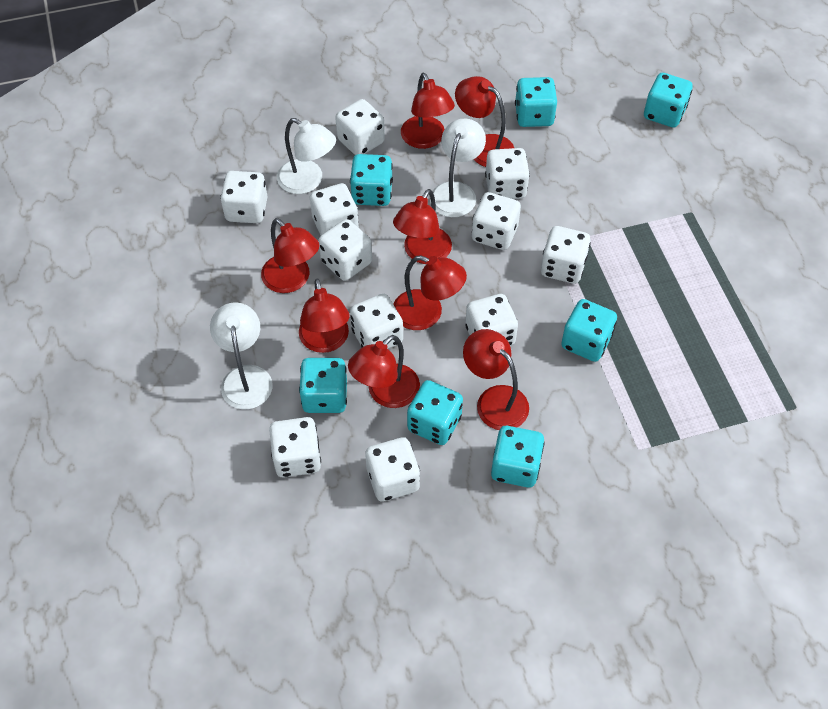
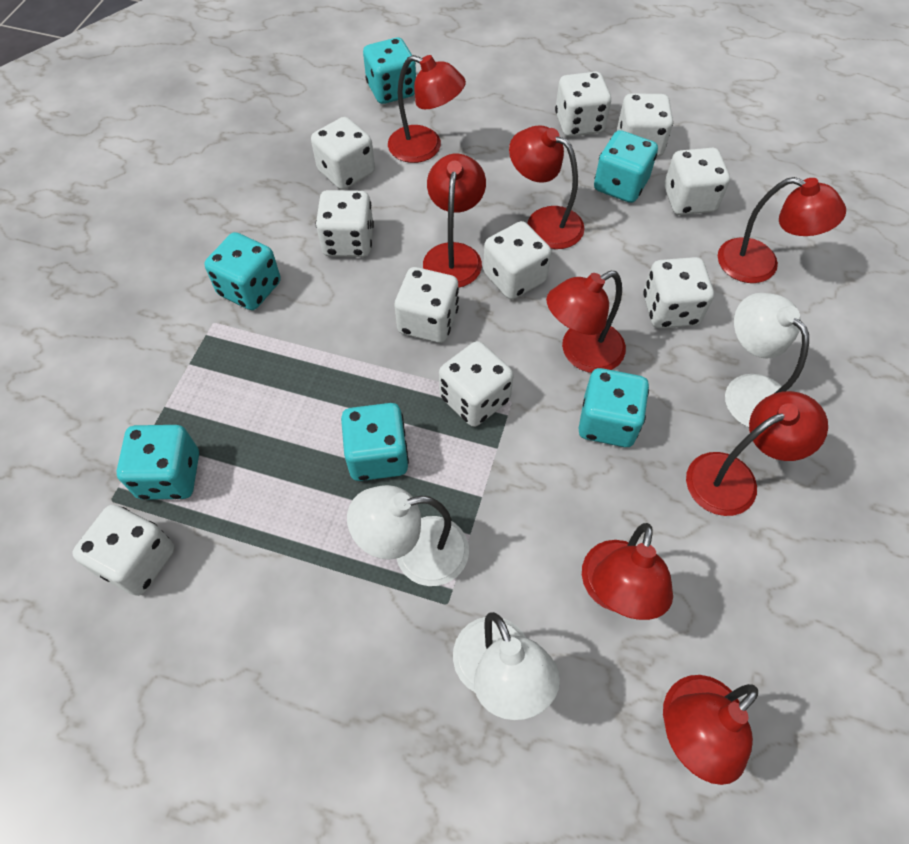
turquoise dice: [299,358,347,413] [350,154,393,206] [407,380,463,445] [491,426,545,488] [515,77,557,127] [561,299,617,362] [644,73,693,128] = 7 -> [117,425,199,500] [205,232,281,310] [341,403,409,481] [363,38,416,104] [578,368,649,447] [594,130,658,203] = 6
white dice: [220,171,268,223] [269,417,321,477] [310,183,359,236] [318,219,372,281] [335,99,385,155] [350,294,403,349] [365,437,420,502] [465,294,518,346] [472,192,521,250] [485,148,530,199] [541,226,591,284] = 11 -> [72,504,175,596] [311,117,375,190] [316,190,374,257] [394,267,459,343] [439,341,514,427] [483,221,551,300] [555,72,611,137] [617,93,673,157] [643,257,714,329] [664,148,730,215] = 10

